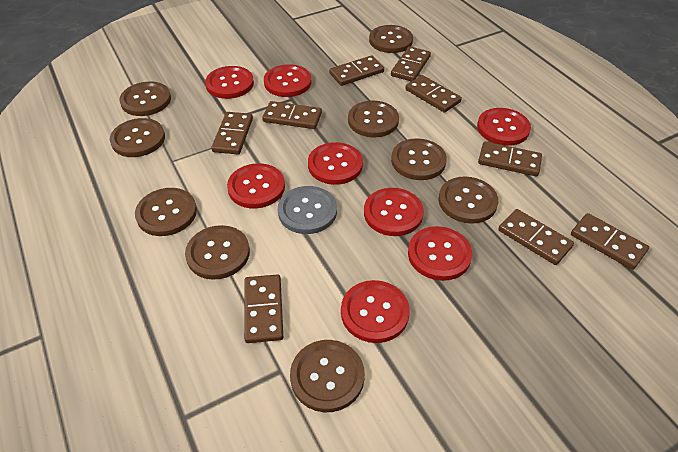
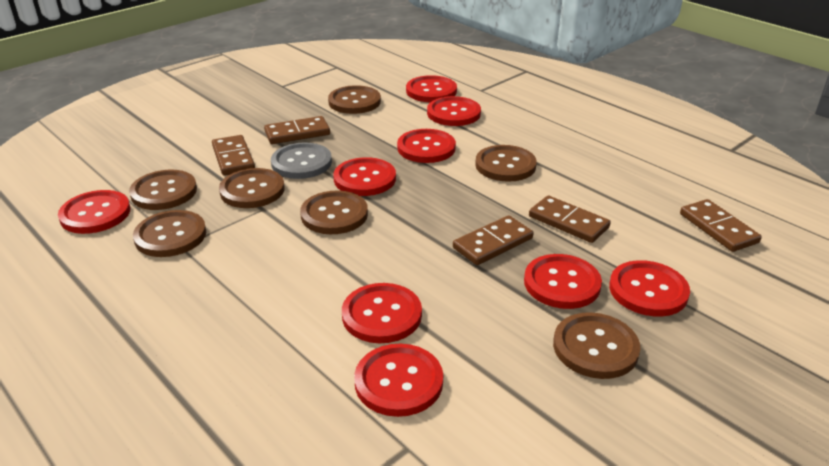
brown button: [110,118,165,157] [119,82,171,116] [135,188,197,236] [185,225,250,280] [290,340,365,412] [348,100,399,138] [369,25,413,53] [391,138,447,180] [439,177,498,224] = 9 -> [129,170,197,210] [133,210,206,257] [219,168,285,208] [300,191,368,234] [328,85,381,114] [475,145,537,182] [553,312,641,379] = 7
brown domino: [211,112,253,155] [244,274,283,343] [262,101,322,129] [329,55,384,86] [391,46,431,81] [405,75,462,113] [478,141,542,176] [498,209,574,265] [571,213,649,270] = 9 -> [212,135,255,176] [264,116,330,144] [453,215,533,265] [529,195,611,243] [680,199,762,252] = 5
red button: [205,66,254,99] [227,163,285,209] [264,65,311,97] [308,142,363,185] [341,280,410,343] [364,188,424,236] [408,226,472,281] [477,108,531,146] = 8 -> [58,190,131,234] [333,157,396,196] [342,283,422,343] [354,344,443,417] [397,129,456,163] [406,75,457,102] [427,96,481,126] [524,254,602,309] [609,260,690,317] = 9

